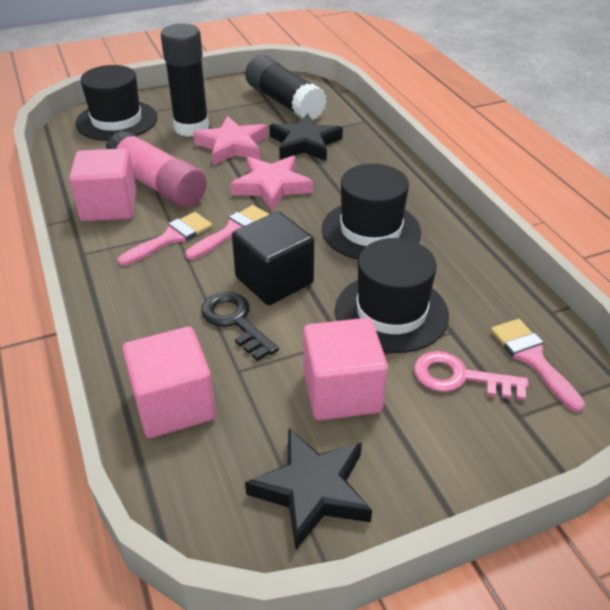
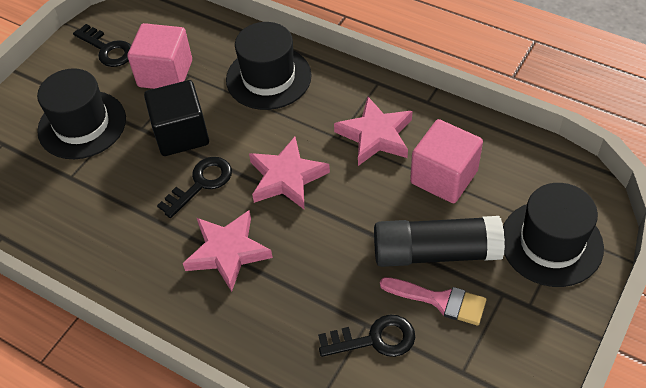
black glue stick: [161,24,209,137] [245,55,327,120] = 2 -> [374,216,505,267] = 1
black key: [201,292,279,361] = 1 -> [73,24,131,67] [157,157,232,218] [318,315,415,357] = 3
black star: [245,428,372,550] [269,113,343,161] = 2 -> none = 0
pink brush: [118,212,212,266] [185,205,270,260] [491,319,585,412] = 3 -> [380,277,486,326] = 1
pink cube: [69,148,137,222] [122,326,216,438] [303,318,388,421] = 3 -> [127,23,192,89] [410,119,483,203] = 2
pink glue stick: [106,130,207,207] = 1 -> none = 0
pink key: [414,351,529,401] = 1 -> none = 0
pink star: [193,116,267,165] [230,156,313,211] = 2 -> [183,210,273,292] [249,137,330,209] [334,97,412,166] = 3

